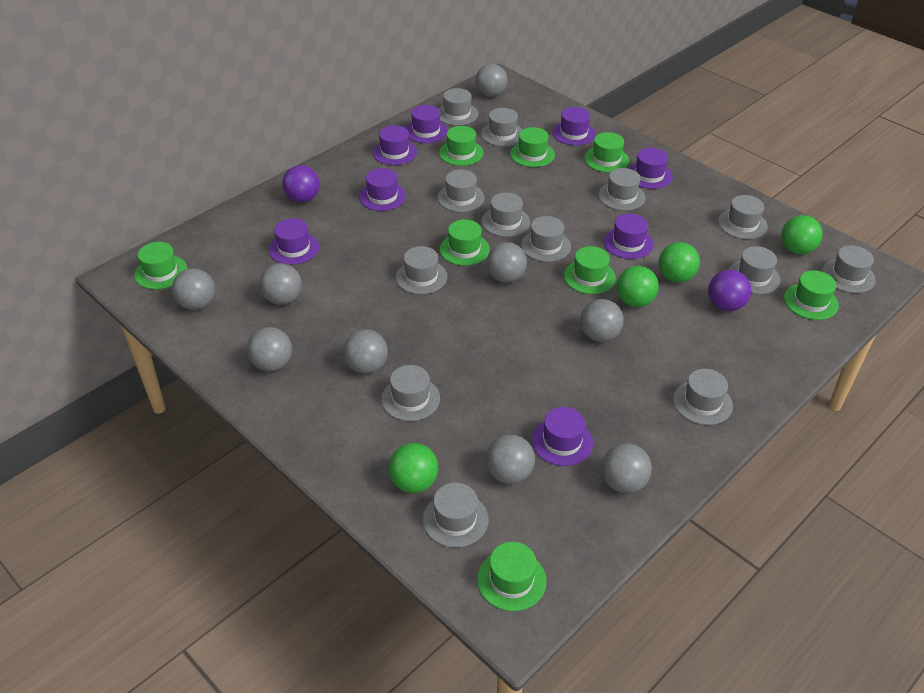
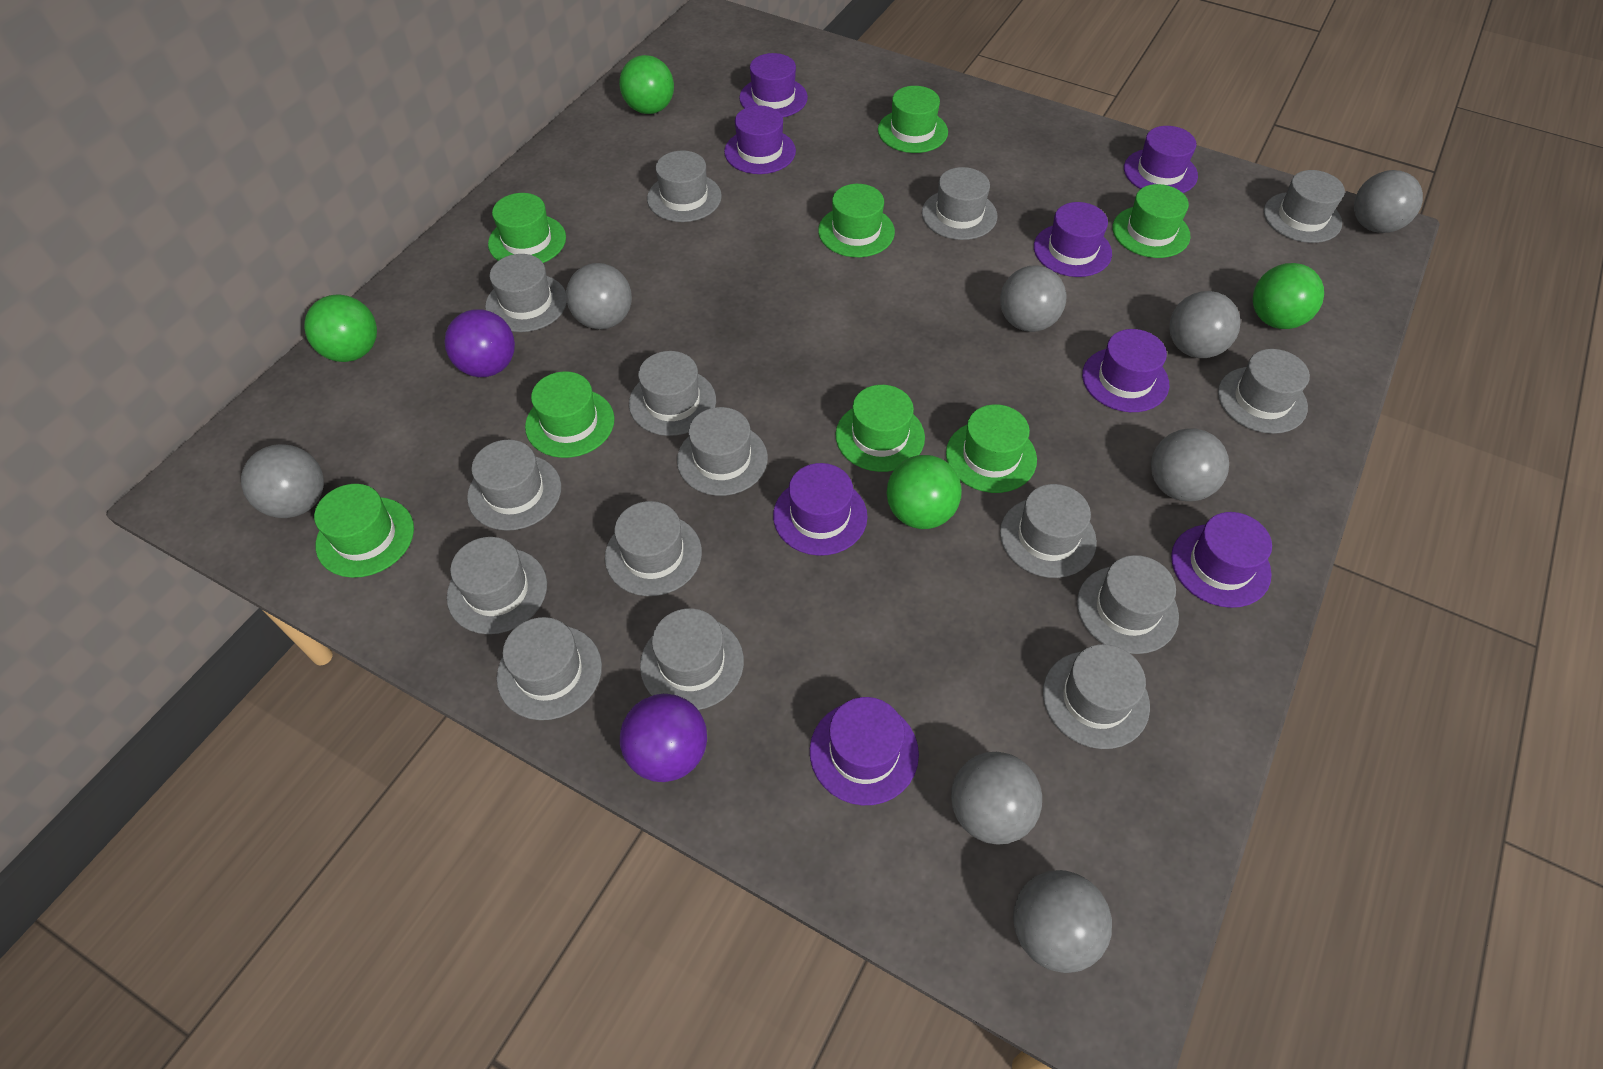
grey ball: [172,268,215,310] [247,327,292,371] [260,263,302,305] [343,329,388,374] [475,64,507,97] [486,434,535,484] [487,242,527,283] [580,299,624,342] [601,443,652,493] = 9 -> [241,444,324,518] [566,263,632,329] [951,752,1042,845] [1000,265,1066,332] [1013,870,1112,973] [1151,428,1229,502] [1169,291,1241,358] [1354,170,1423,233] = 8
grey hat: [381,365,440,421] [396,246,447,294] [423,482,489,548] [437,169,485,212] [438,88,478,126] [481,108,523,146] [482,193,530,237] [521,216,571,262] [598,168,646,211] [673,369,733,425] [718,195,768,239] [728,246,780,294] [822,245,876,293] = 13 -> [447,537,547,634] [467,440,561,531] [485,254,567,332] [497,617,602,720] [605,501,702,596] [629,351,716,436] [640,608,744,710] [647,150,722,222] [677,407,768,496] [922,167,997,240] [1000,484,1097,578] [1043,644,1150,749] [1077,555,1179,654] [1218,349,1310,434] [1264,170,1345,243] = 15

